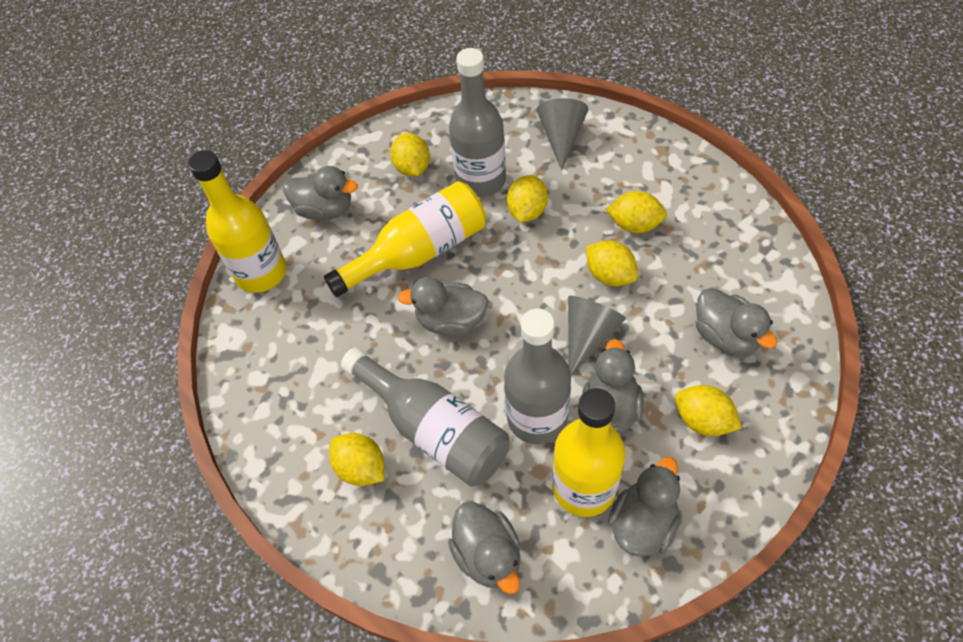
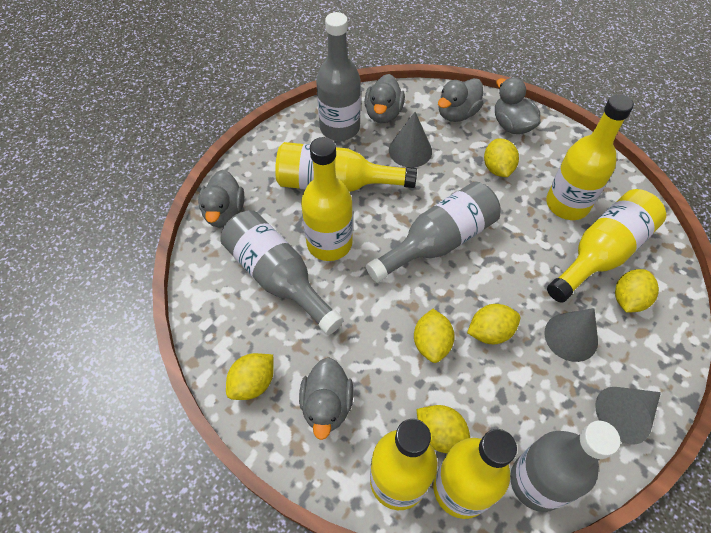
grey bottle: [341,347,510,487] [449,48,506,197] [504,309,571,444] = 3 -> [221,210,343,335] [316,12,361,141] [366,181,501,283] [510,420,621,512] = 4
grey cone: [537,98,589,170] [568,296,626,375] = 2 -> [389,112,432,168] [544,308,598,362] [595,387,661,444] = 3
grey duck: [283,166,358,220] [398,277,488,336] [448,502,520,594] [582,339,644,433] [608,457,680,557] [696,288,777,356] = 6 -> [198,170,244,227] [299,357,353,440] [364,74,405,123] [438,78,484,122] [495,77,540,134] = 5
yellow bottle: [188,150,286,293] [324,181,486,297] [552,388,625,517] = 3 -> [275,142,417,192] [301,137,353,261] [370,419,437,510] [433,429,517,519] [546,94,634,220] [547,189,666,303] = 6

